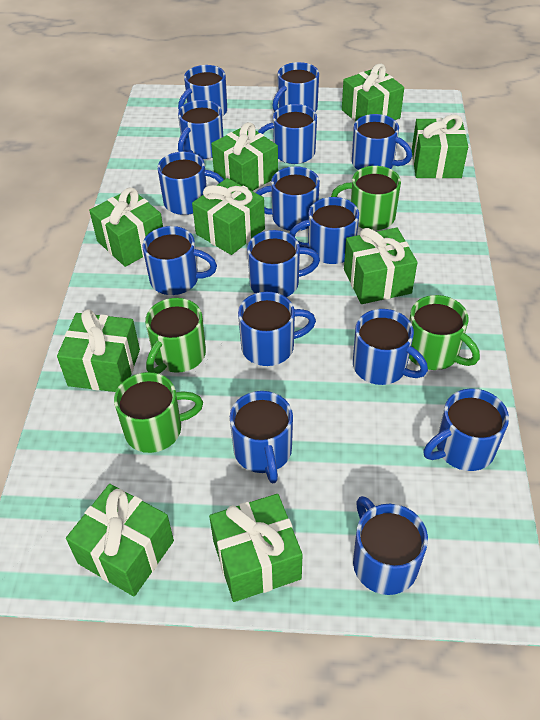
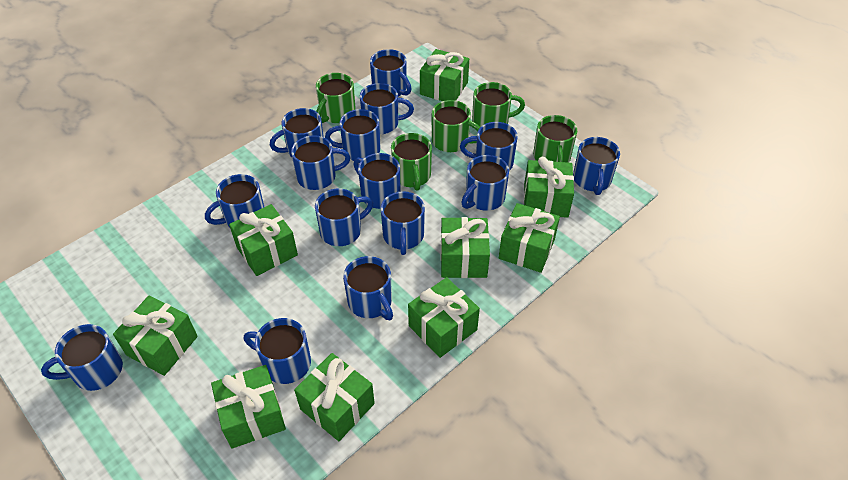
green mug: [114,372,203,453] [145,298,206,374] [331,166,401,231] [409,295,480,370] = 4 -> [316,73,356,123] [391,133,432,191] [432,100,480,152] [472,82,525,127] [533,115,577,163] = 5

